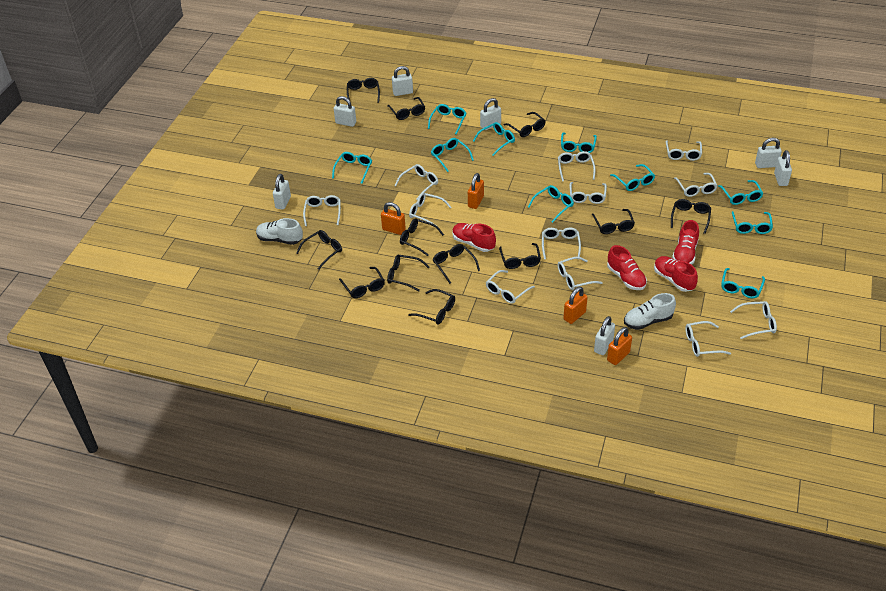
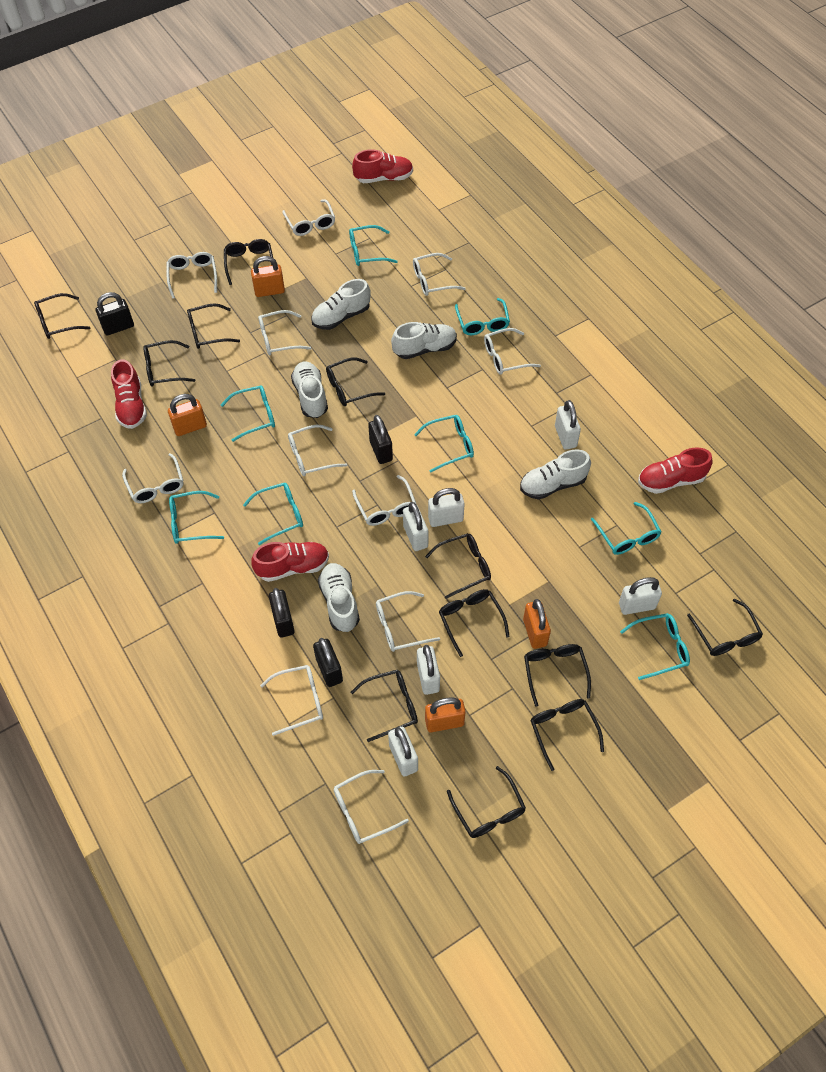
black padlock: none = 0 -> [96,292,134,335] [269,588,295,638] [313,638,343,687] [368,415,393,464] = 4
turquoise glasses: [332,152,372,184] [428,104,466,135] [431,138,474,172] [473,122,515,156] [528,185,574,223] [561,133,597,153] [610,164,655,191] [718,180,764,205] [721,268,765,298] [732,211,773,234] = 10 -> [169,491,224,544] [221,385,275,442] [243,483,303,545] [349,225,398,266] [414,415,474,473] [455,298,510,335] [591,502,662,555] [620,613,690,680] = 8
white glasses: [303,195,341,226] [395,164,438,200] [409,192,452,227] [486,270,535,304] [542,227,581,260] [558,151,596,182] [558,257,603,290] [570,182,607,204] [666,140,702,161] [674,173,717,197] [685,321,731,357] [730,301,777,339] = 12 -> [122,453,184,503] [166,252,217,299] [258,310,311,355] [260,665,323,736] [282,199,335,236] [288,425,347,476] [334,770,409,844] [352,475,416,526] [376,591,440,652] [413,253,466,296] [484,328,541,375] = 11
white padlock: [273,174,291,210] [334,96,356,127] [392,66,413,96] [480,98,501,130] [594,316,615,355] [755,138,782,168] [774,150,792,186] = 7 -> [388,727,418,777] [403,502,428,551] [417,645,440,695] [428,488,465,527] [555,400,581,450] [619,577,662,615] = 6
white shoe: [256,218,303,245] [624,293,676,330] = 2 -> [291,362,328,418] [311,279,371,330] [318,563,360,632] [391,322,457,359] [520,450,591,500] = 5

